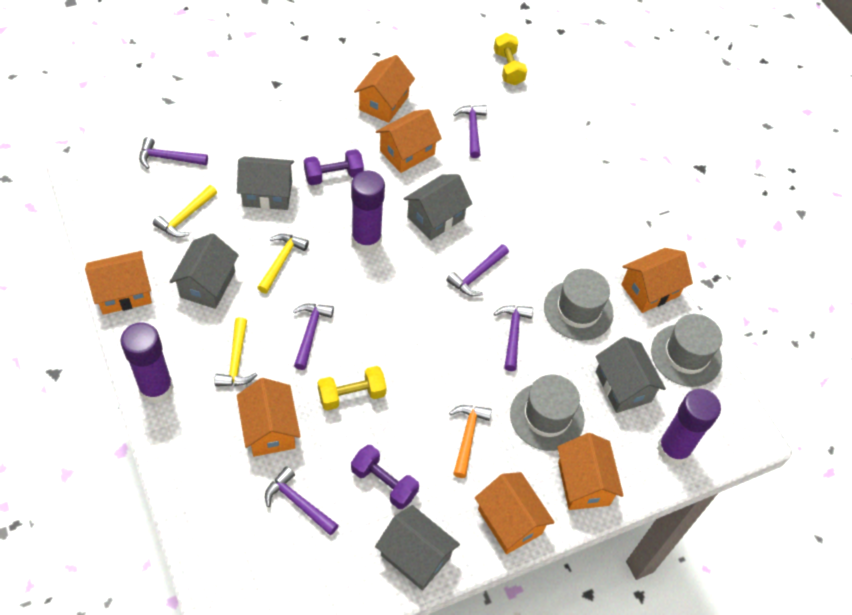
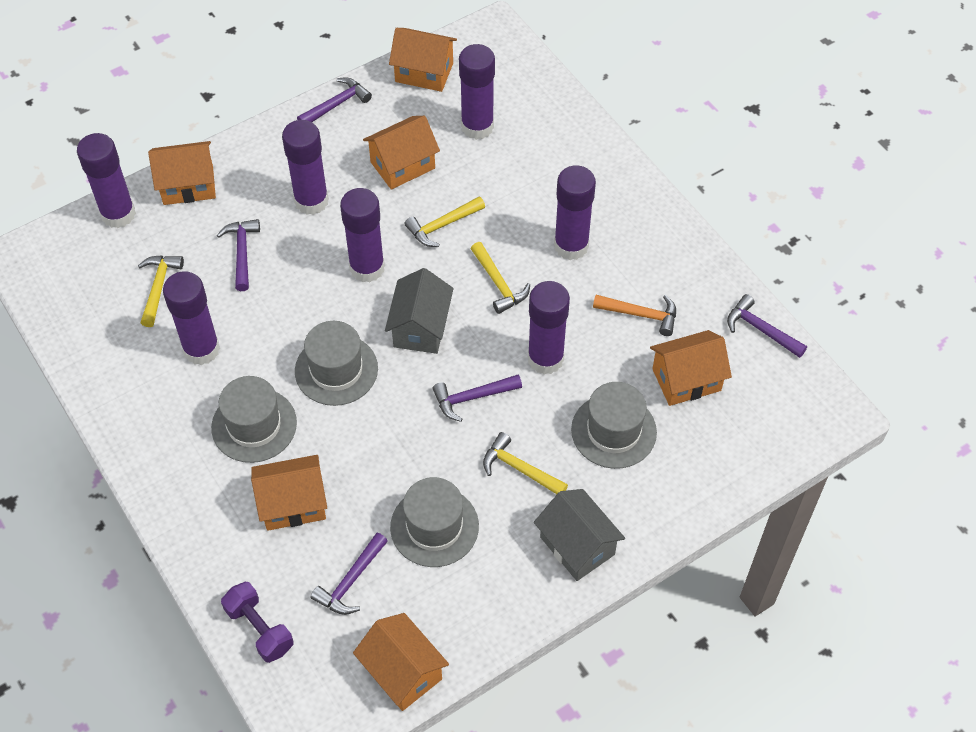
grey hat: [510,375,585,451] [544,269,613,341] [651,314,722,387] = 3 -> [211,376,297,463] [295,321,378,406] [390,477,479,567] [571,382,657,469] = 4
grey house: [170,233,239,309] [237,156,294,210] [375,505,460,591] [403,174,472,241] [595,337,666,413] = 5 -> [385,268,454,354] [534,489,625,581] = 2
orange house: [85,251,152,315] [237,378,300,457] [354,55,415,123] [376,109,442,173] [475,472,555,554] [557,433,624,510] [621,248,693,313] = 7 -> [148,141,216,205] [251,455,327,531] [353,613,449,711] [363,116,440,189] [389,28,457,92] [650,330,732,406] = 6
purple dumbbell: [304,149,364,185] [351,445,419,509] = 2 -> [221,582,293,663] = 1
purple glue stick: [120,322,174,404] [351,171,385,253] [657,389,721,465] = 3 -> [77,133,136,228] [163,271,220,365] [282,120,329,215] [340,188,385,283] [459,44,495,140] [528,281,570,374] [554,165,596,260] = 7
purple hammer: [139,137,208,169] [265,466,339,535] [293,304,334,370] [446,244,509,296] [453,105,487,158] [494,306,533,371] = 6 -> [217,219,260,291] [297,77,372,122] [311,533,388,615] [433,375,522,422] [727,294,807,358] = 5
yellow dumbbell: [318,366,387,411] [494,33,527,85] = 2 -> none = 0
yellow hammer: [153,185,217,238] [215,317,257,386] [257,234,309,293] = 3 -> [138,255,184,327] [405,197,485,247] [471,242,530,314] [483,432,568,494] = 4

